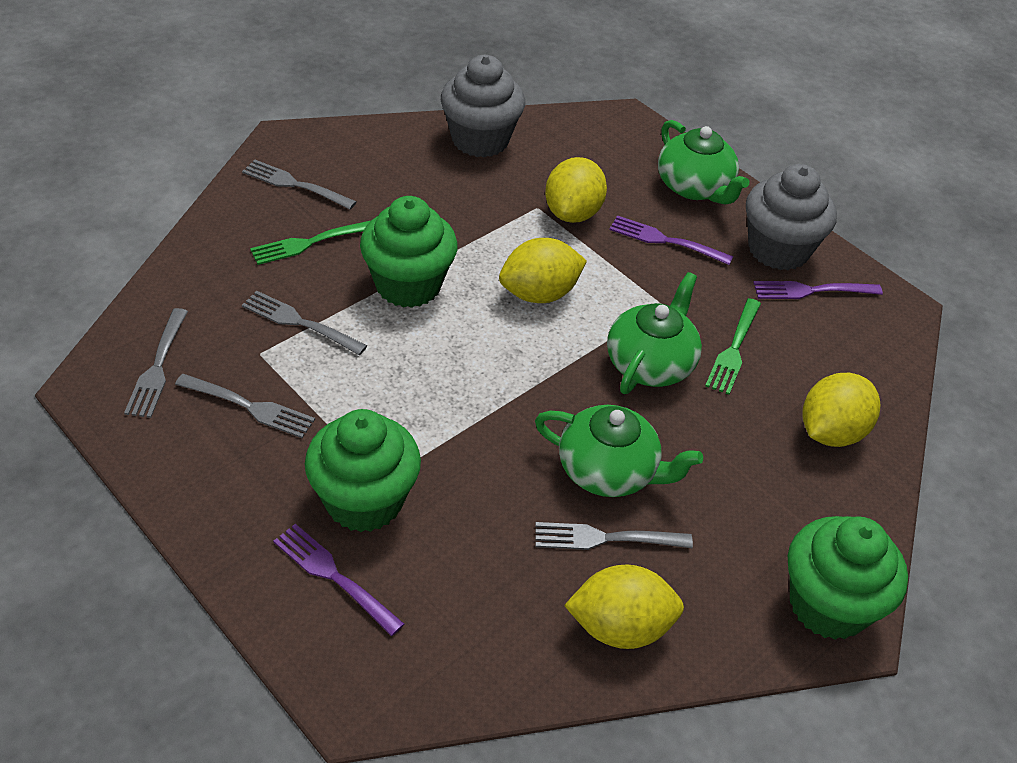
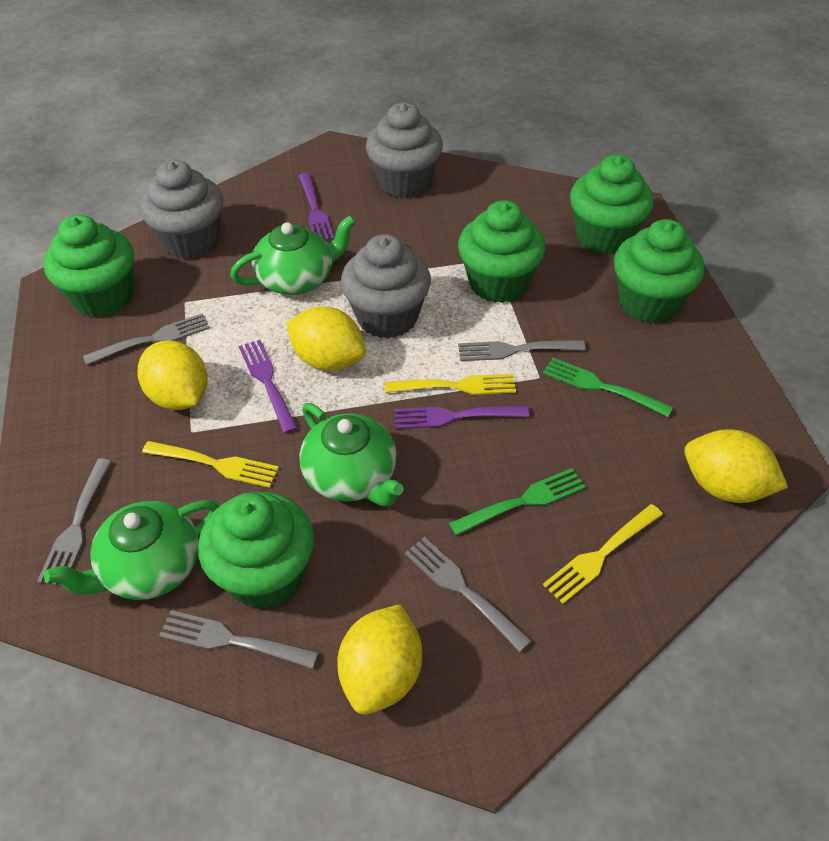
green cupcake: [305,409,421,532] [360,196,458,308] [788,516,908,640] = 3 -> [44,215,134,317] [198,492,314,609] [458,200,545,303] [570,154,654,254] [614,219,705,323] = 5
grey cupcake: [441,55,525,158] [746,164,837,270] = 2 -> [140,160,223,259] [341,234,431,339] [366,102,443,198] = 3
yellow fork: none = 0 -> [142,441,279,488] [385,374,516,395] [543,504,663,604] = 3

